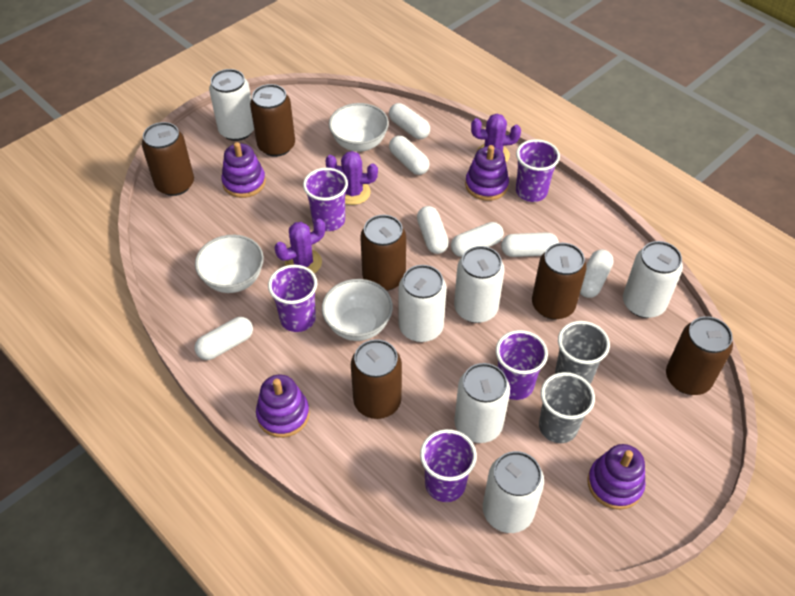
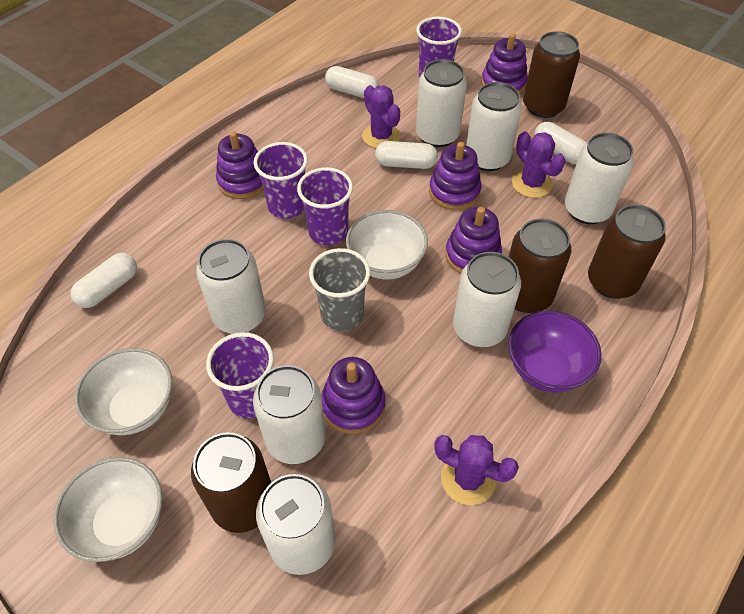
brown can: [142,122,194,196] [250,84,295,157] [351,339,402,419] [360,215,406,291] [532,243,587,320] [666,316,733,395] = 6 -> [191,432,271,533] [509,218,571,313] [523,31,580,118] [588,205,666,299] = 4
grey cup: [539,372,595,443] [555,321,610,384] = 2 -> [309,248,370,331] = 1
purple bowl: none = 0 -> [508,310,602,393] = 1
purple cup: [268,265,317,332] [303,168,348,231] [420,429,477,502] [496,330,548,400] [516,139,560,202] = 5 -> [206,332,274,419] [253,142,308,219] [297,167,353,246] [416,17,462,78] = 4
purple stacking toy: [221,142,266,198] [256,375,310,438] [465,145,509,201] [588,444,646,510] = 4 -> [216,131,264,199] [321,357,386,434] [429,142,481,210] [445,207,502,273] [481,33,528,94] = 5
white can: [209,69,254,141] [399,265,447,342] [454,246,505,323] [454,363,510,443] [483,451,544,533] [623,241,683,318] = 6 -> [196,239,266,334] [253,365,326,464] [256,474,336,575] [416,59,467,147] [453,252,521,347] [466,82,522,171] [565,133,634,224] = 7
white capsule: [194,317,253,360] [389,103,430,139] [389,136,430,175] [417,206,449,254] [451,222,504,257] [501,232,559,257] [580,250,614,298] = 7 -> [70,253,137,308] [325,66,379,98] [375,141,438,169] [534,122,587,165] = 4

